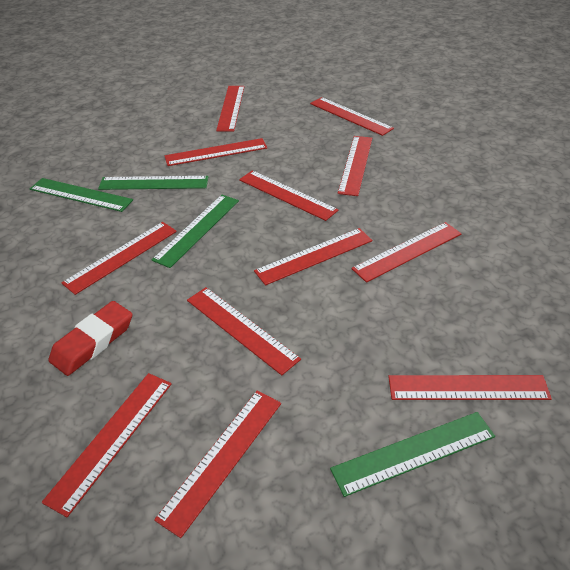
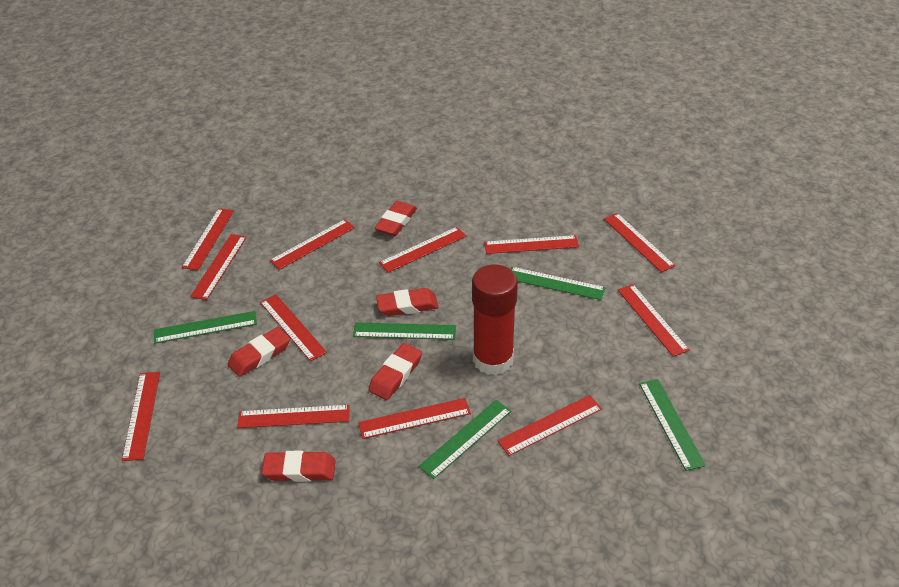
green ruler: [30,178,133,212] [98,176,209,190] [152,195,239,268] [330,412,495,497] = 4 -> [154,311,257,344] [353,322,456,340] [418,400,511,479] [511,267,606,300] [639,379,706,471] = 5
red eraser: [48,301,132,376] = 1 -> [228,327,290,377] [262,451,335,482] [368,343,422,400] [375,201,417,236] [376,288,439,316] = 5
red glue stick: none = 0 -> [472,265,518,375] = 1

